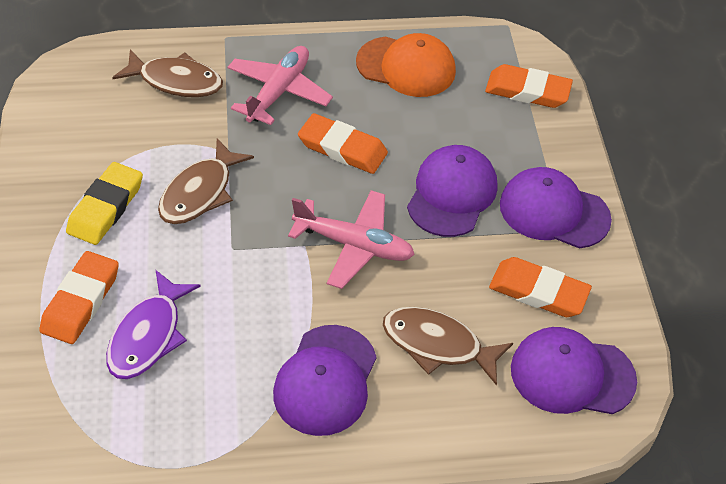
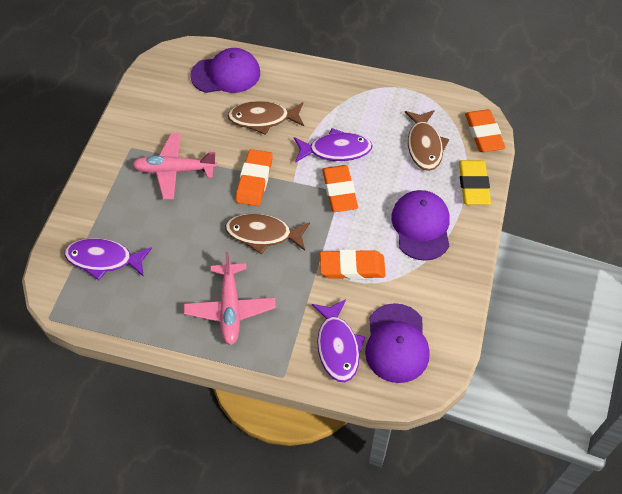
orange cap: [356,33,456,97] = 1 -> none = 0
purple cap: [273,325,377,436] [407,145,498,237] [500,167,612,248] [511,327,637,414] = 4 -> [190,48,260,93] [365,303,430,383] [391,190,449,261] = 3
purple fish: [106,270,201,379] = 1 -> [64,238,152,280] [294,128,373,163] [312,299,365,382] = 3

